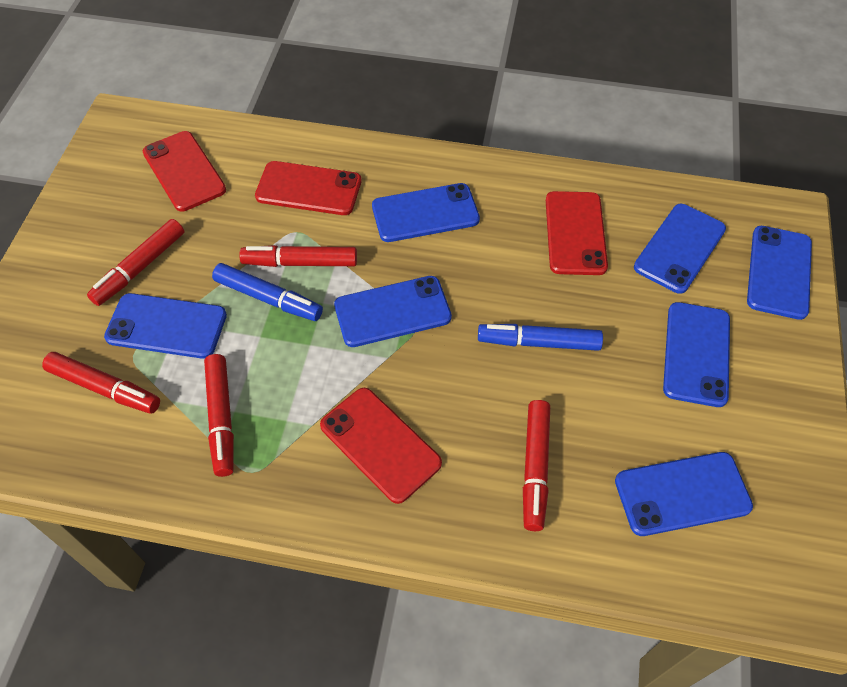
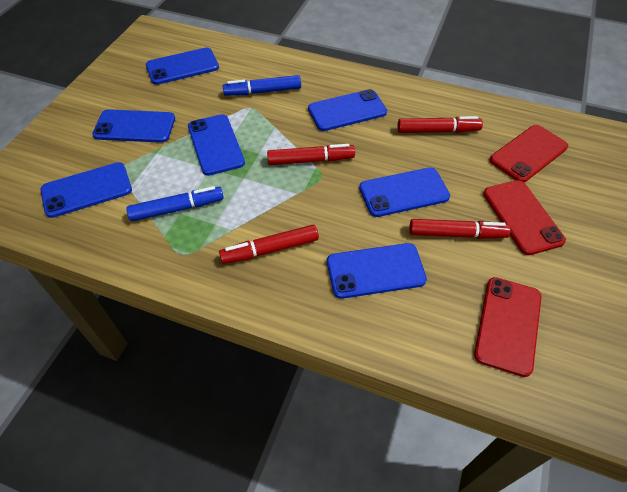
red marker: [42,352,160,414] [87,219,184,306] [204,354,234,477] [239,245,357,267] [523,400,550,531] = 5 -> [219,225,319,264] [267,144,355,165] [398,116,483,133] [410,219,511,239] = 4
red phone: [143,131,226,212] [255,161,362,215] [320,388,442,504] [546,191,608,275] = 4 -> [474,277,542,377] [483,180,566,255] [490,125,568,182] = 3

